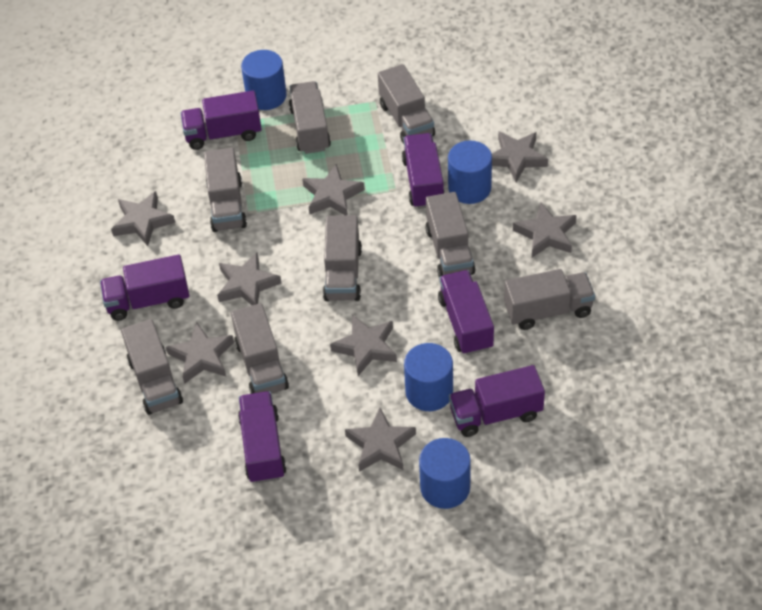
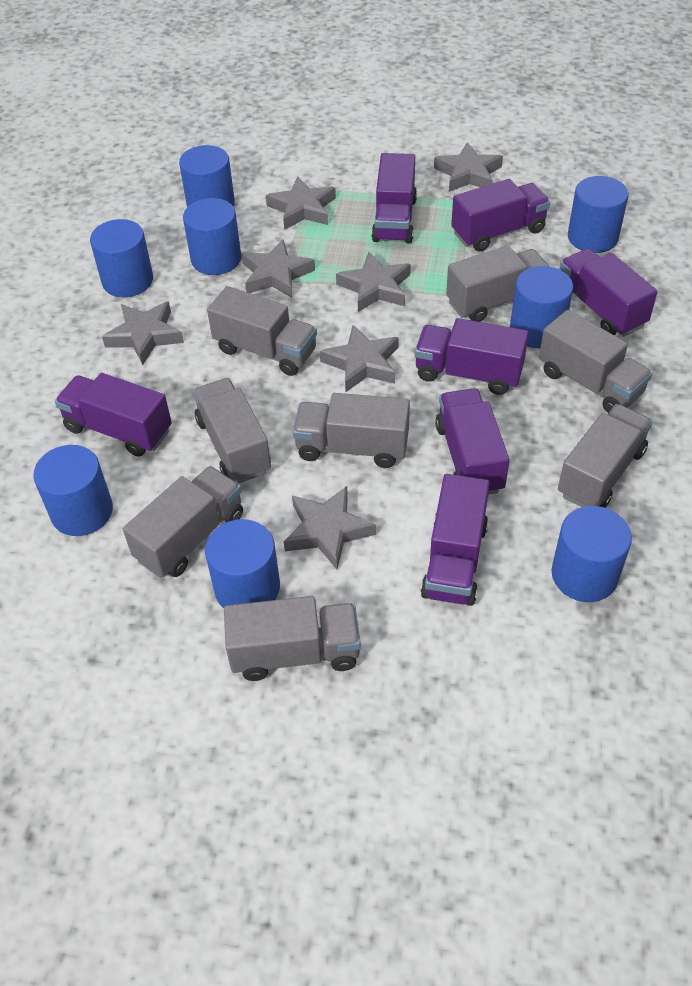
blue cylinder: [241,50,287,110] [404,343,453,411] [419,438,471,509] [448,141,492,204] = 4 -> [33,445,113,536] [90,219,153,297] [179,145,235,207] [183,198,241,275] [205,519,280,608] [510,266,573,348] [552,506,632,602] [568,176,628,253] = 8
grey star: [111,191,175,246] [166,322,234,384] [217,252,281,306] [302,164,365,215] [330,315,397,376] [345,408,416,472] [492,131,548,182] [513,202,577,257] = 8 -> [102,301,184,365] [242,240,315,298] [266,177,336,230] [284,486,376,570] [320,325,399,392] [336,252,411,312] [434,142,503,192] = 7
purple truck: [100,255,189,321] [180,90,262,150] [238,391,287,484] [402,133,445,209] [438,270,494,355] [449,365,545,437] = 6 -> [55,373,172,457] [371,153,417,243] [415,318,529,395] [421,474,490,606] [435,389,509,495] [451,179,550,252] [560,248,658,337] = 7

